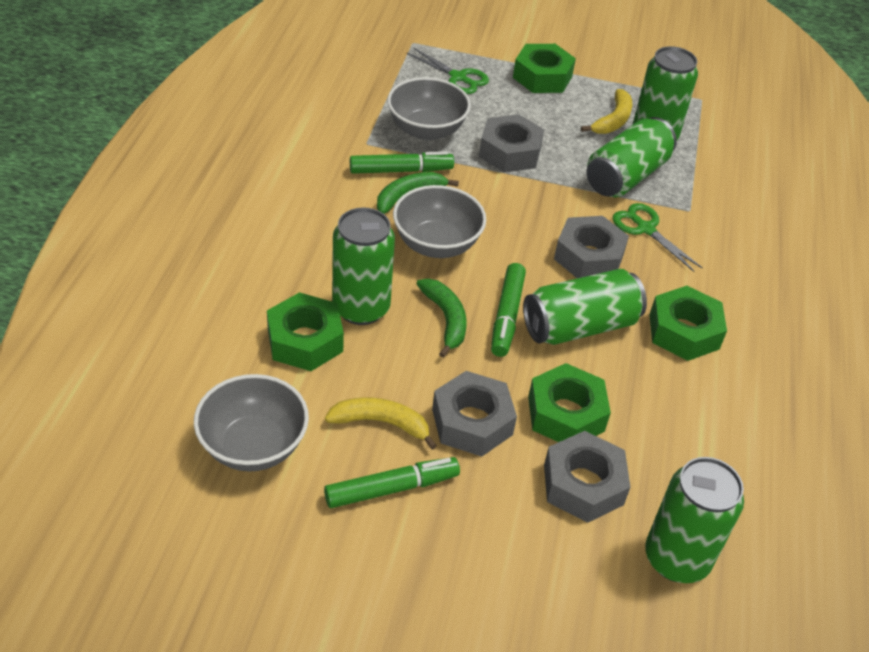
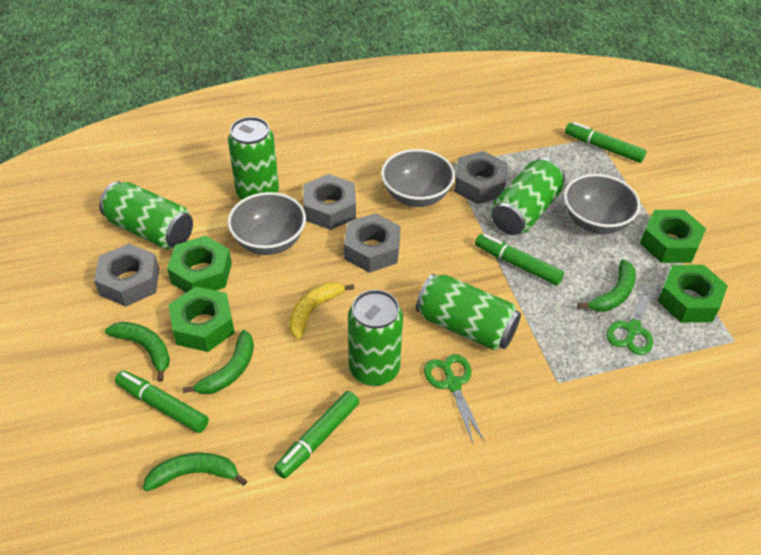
green banana: [377,172,459,214] [416,279,467,358] = 2 -> [105,322,170,382] [143,453,247,492] [182,330,254,394] [578,259,636,312] = 4
green marker: [324,457,460,508] [350,151,454,174] [491,263,526,357] = 3 -> [115,370,209,433] [274,391,359,479] [475,234,564,286] [565,122,646,163] = 4
yellow banana: [325,398,437,450] [581,89,632,134] = 2 -> [289,282,354,340] = 1

